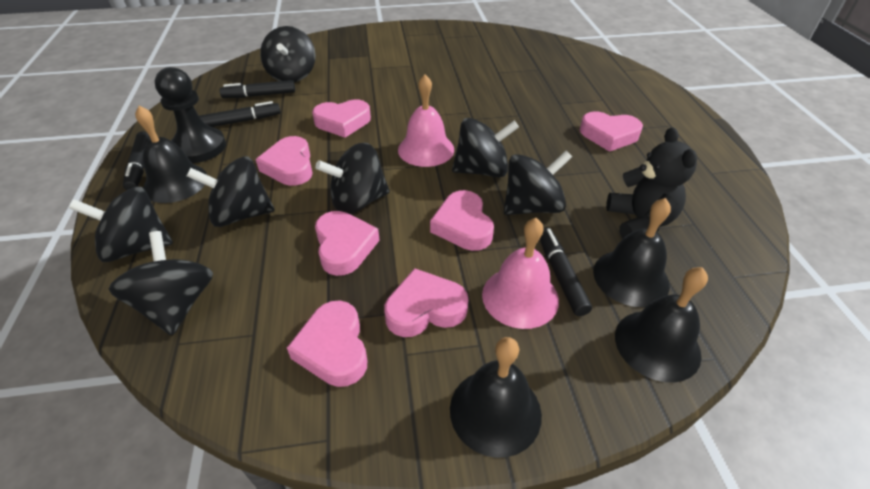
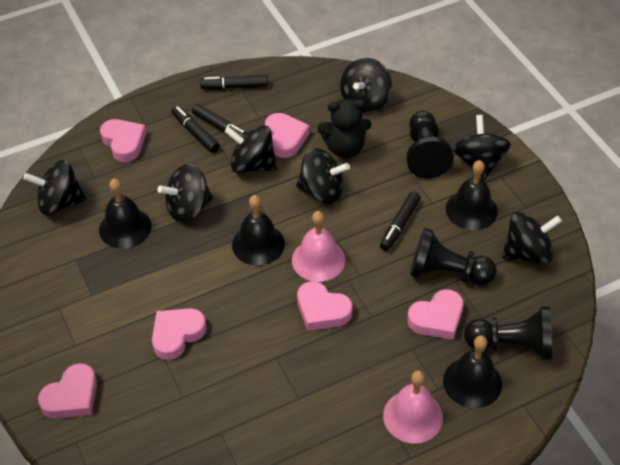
black pawn: [155,67,226,163] = 1 -> [406,111,454,179] [410,228,497,285] [464,306,552,360] = 3
pink heart: [256,136,312,186] [287,301,367,387] [312,99,371,138] [315,211,380,276] [384,268,468,337] [430,190,494,251] [580,112,643,152] = 7 -> [38,363,97,419] [100,119,146,162] [152,308,207,360] [265,113,310,158] [297,281,352,331] [407,289,463,340] = 6

